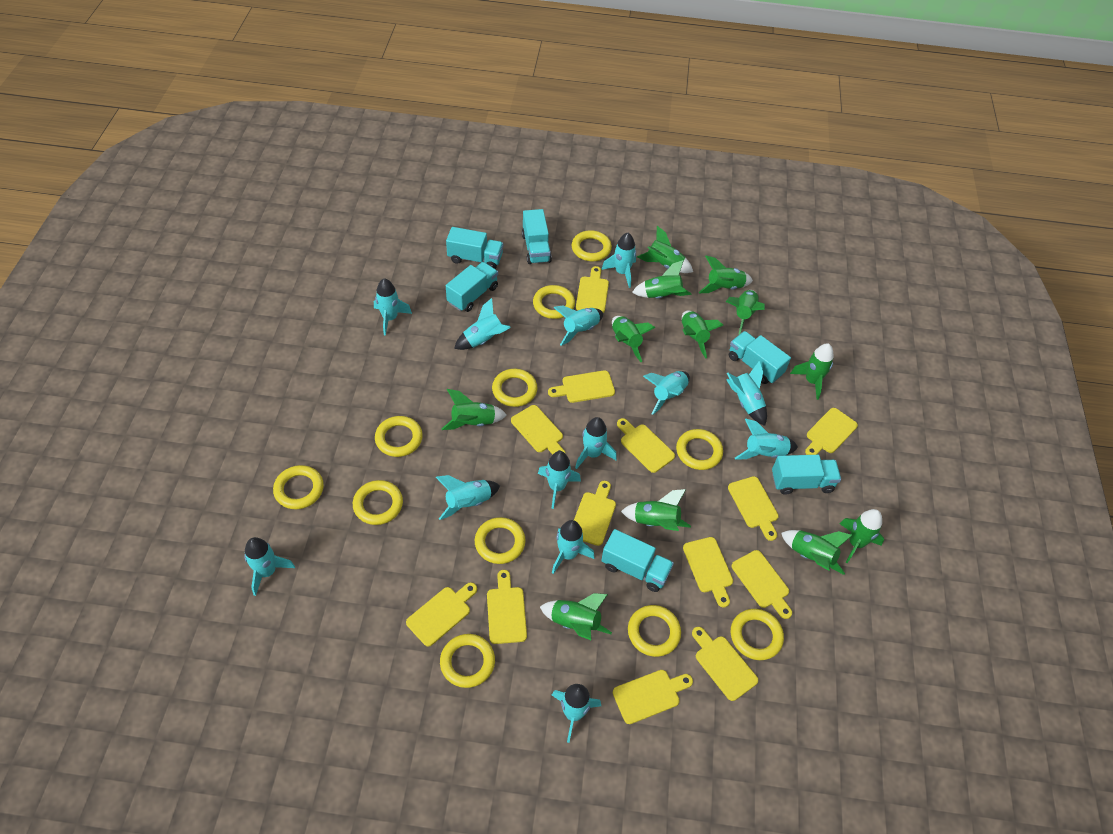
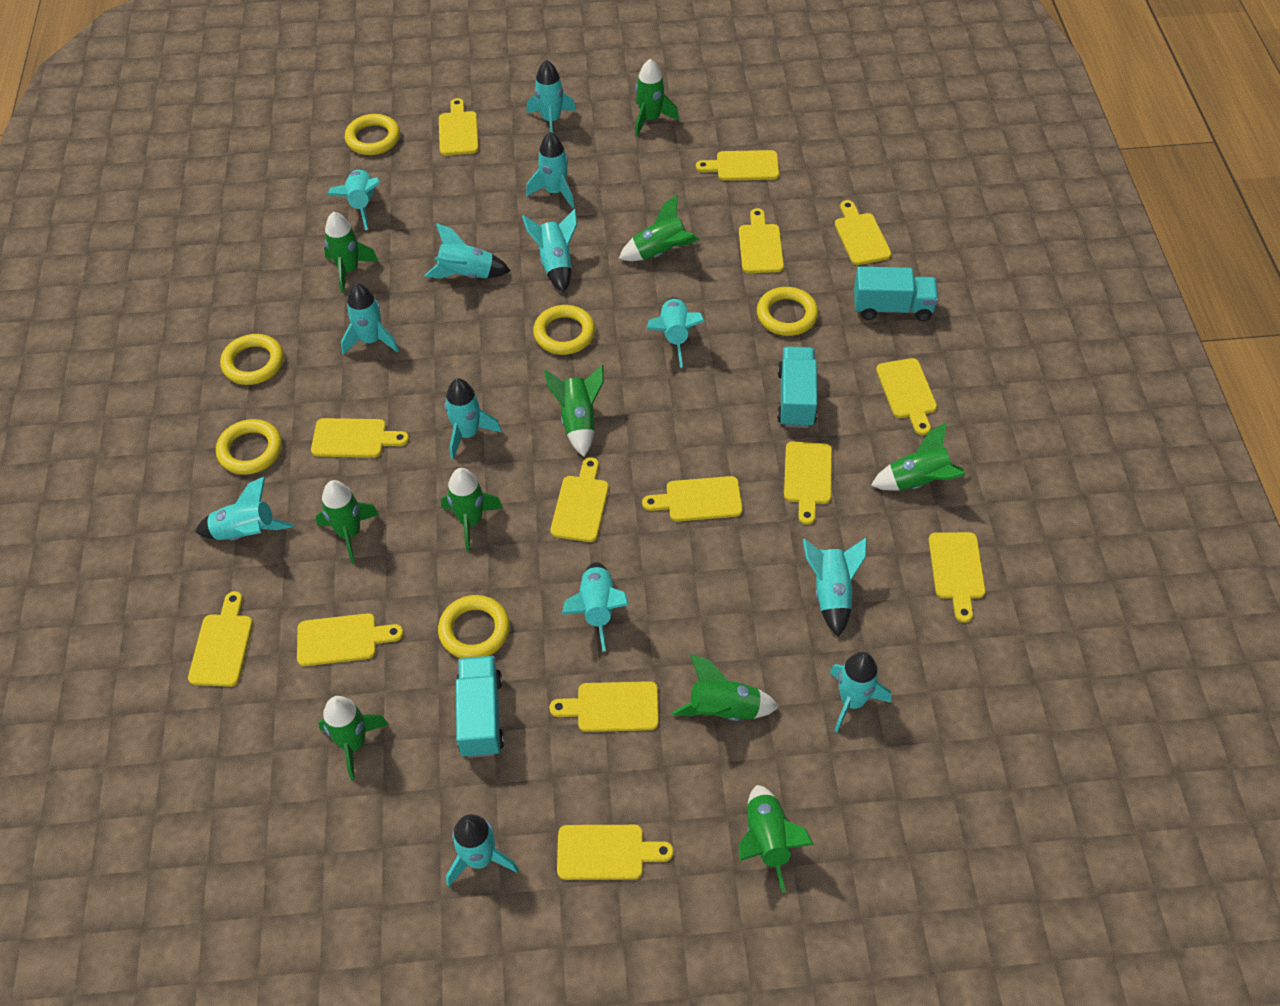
green rocket: [442,389,507,430] [540,593,612,640] [612,316,655,362] [621,489,691,531] [632,260,692,298] [637,226,693,273] [682,311,723,359] [699,255,753,293] [725,290,765,335] [781,530,853,575] [790,343,834,400] [839,509,884,563] = 12 -> [316,480,379,563] [318,696,389,780] [324,212,379,293] [441,468,503,551] [544,365,604,457] [619,195,700,261] [635,59,679,136] [672,654,779,721] [738,785,814,893] [871,422,965,490] = 10
turquoise truck: [446,227,503,269] [446,262,498,312] [522,209,552,264] [601,529,674,592] [729,331,791,384] [772,455,841,495] = 6 -> [456,656,504,758] [777,346,817,428] [854,266,938,321] = 3
yellow cutting board: [406,583,477,646] [487,570,527,644] [511,405,566,455] [548,370,615,403] [574,481,616,546] [576,266,609,313] [613,670,693,724] [617,418,675,473] [683,537,733,608] [692,627,758,701] [728,476,779,541] [731,550,792,619] [805,408,858,455] = 13 -> [188,591,253,687] [297,613,404,666] [311,418,409,458] [439,98,479,156] [549,681,659,732] [551,457,609,542] [557,825,674,880] [642,476,743,522] [696,150,779,181] [739,208,784,273] [784,441,832,525] [835,200,891,265] [876,358,937,435] [929,532,986,623] = 14
yellow ring: [273,465,324,509] [353,480,403,525] [375,416,423,457] [440,634,495,688] [475,517,526,564] [492,369,537,407] [533,285,575,319] [572,230,612,261] [628,605,681,657] [676,429,723,470] [731,609,784,660] = 11 -> [216,419,282,475] [220,334,284,385] [345,114,400,155] [438,595,510,658] [533,305,595,355] [757,287,818,336] = 6

